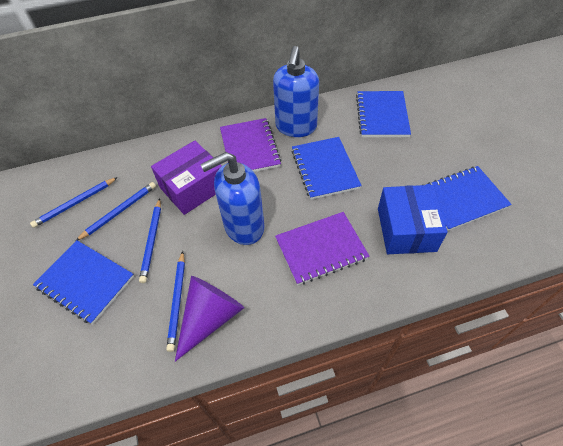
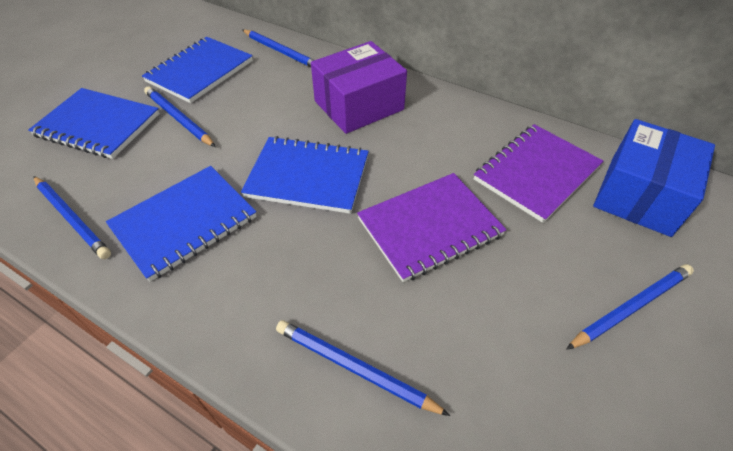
blue pencil: [30,177,118,228] [76,182,156,240] [139,198,161,283] [166,251,185,352] = 4 -> [34,176,111,259] [144,86,215,147] [242,30,314,67] [276,320,450,416] [566,264,694,350] = 5
blue soap dispenser: [200,152,265,245] [273,46,319,137] = 2 -> none = 0
purple cone: [175,276,244,361] = 1 -> none = 0

